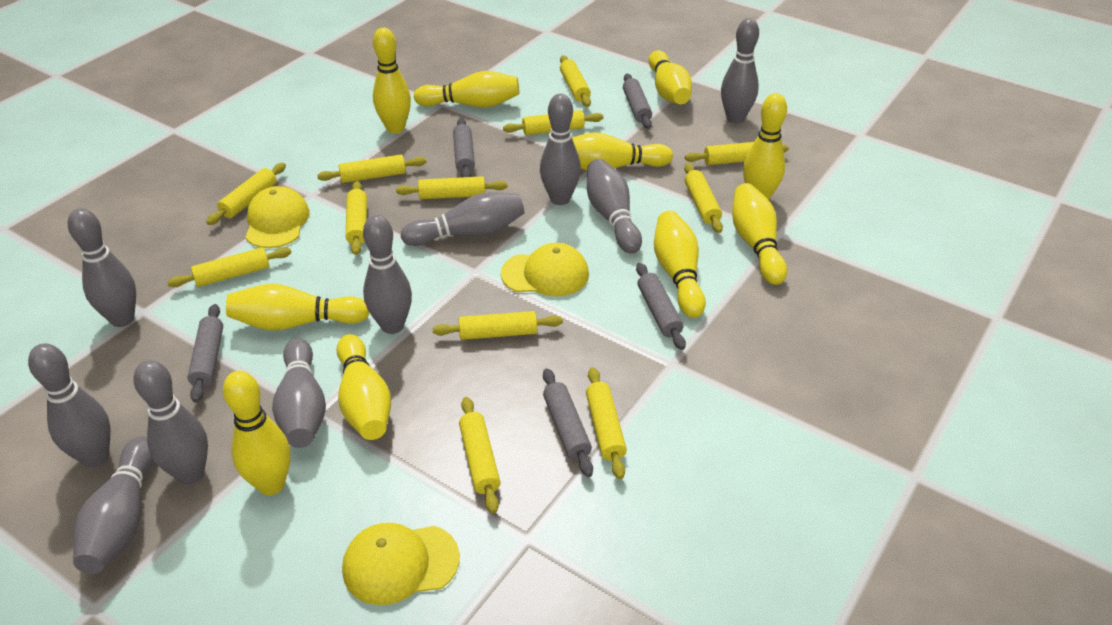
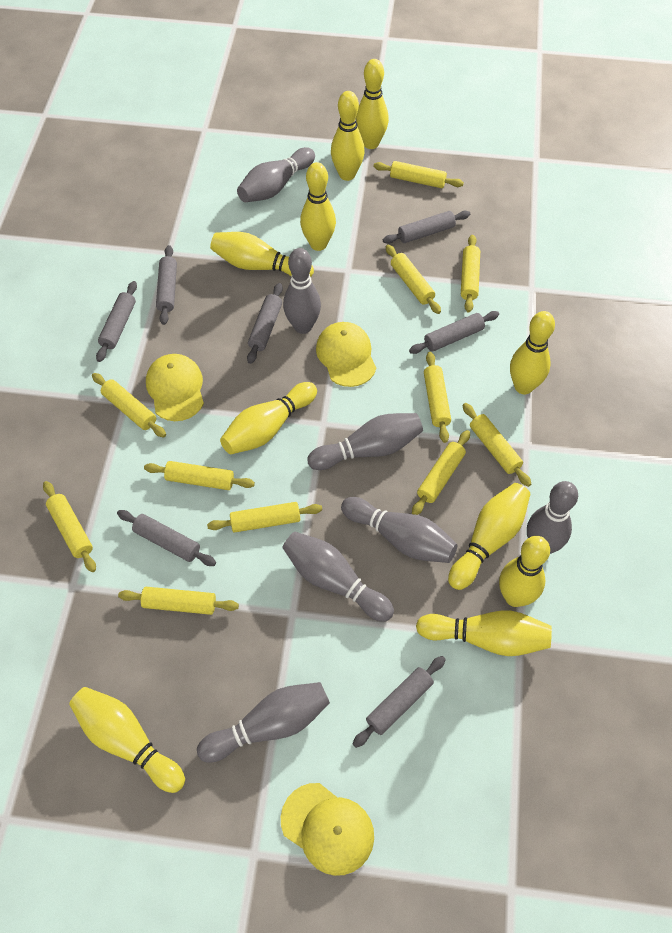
grey bowling pin: [28,343,110,468] [68,208,136,327] [73,436,154,574] [133,360,208,485] [272,338,326,448] [363,215,412,334] [401,192,525,246] [540,94,581,205] [587,159,642,254] [721,18,759,124] = 10 -> [197,682,330,763] [237,147,315,202] [282,531,394,622] [283,248,321,334] [307,413,423,470] [341,497,458,563] [527,481,578,554] = 7
grey rolling pin: [187,304,223,403] [453,118,475,177] [543,368,593,477] [623,74,652,129] [636,263,686,350] = 5 -> [96,281,137,362] [117,510,216,566] [156,245,177,325] [247,283,283,364] [353,656,446,748] [383,211,470,244] [409,311,499,354] = 7
yellow rolling pin: [167,247,292,287] [206,163,286,225] [317,155,426,183] [346,181,367,255] [396,176,508,199] [433,311,563,340] [459,397,500,513] [503,110,603,135] [560,55,591,107] [586,367,627,479] [684,163,723,233] [685,142,789,165] = 12 -> [43,481,96,572] [92,373,166,438] [118,587,239,615] [144,461,255,490] [207,502,322,533] [373,161,464,188] [386,245,441,314] [412,430,470,515] [424,352,451,443] [461,235,480,313] [462,403,531,487] = 11

